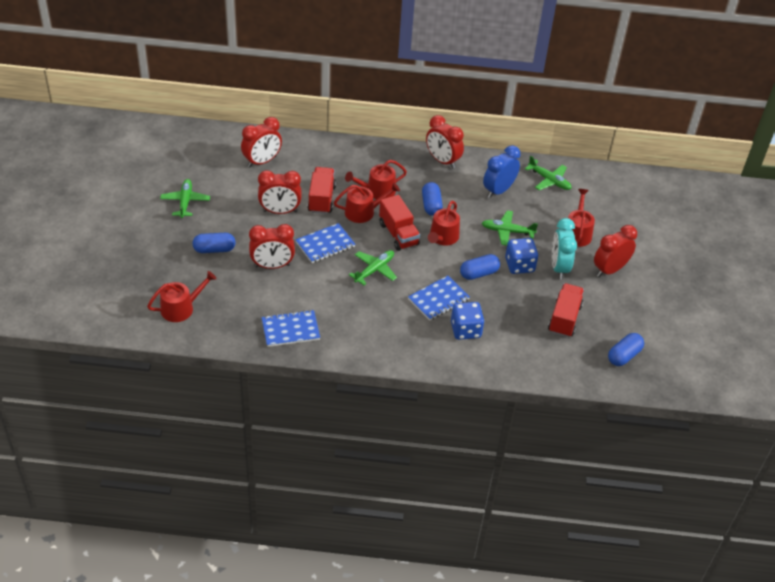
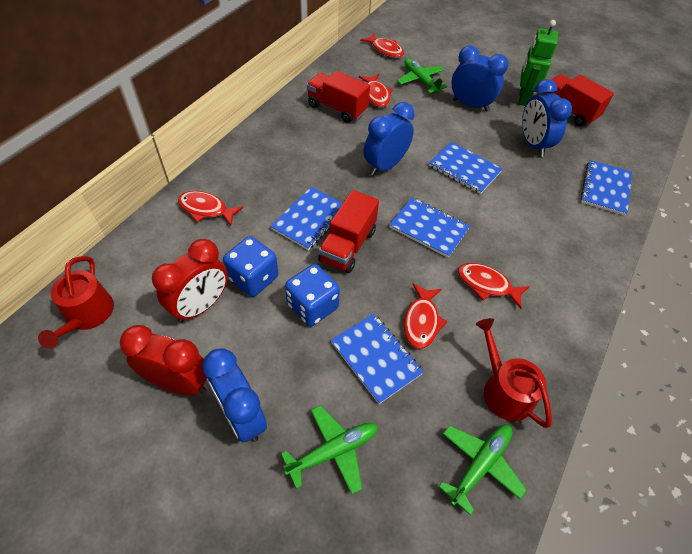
blue capsule: [193,233,235,253] [422,182,443,216] [460,254,500,280] [608,333,644,366] = 4 -> none = 0
blue clock: [483,145,520,198] = 1 -> [202,348,267,443] [364,102,414,176] [451,45,509,112] [522,79,572,157] = 4
blue notebook: [262,310,320,347] [295,223,355,263] [408,276,470,321] = 3 -> [270,187,343,250] [331,314,424,404] [389,197,470,258] [429,142,503,194] [580,160,632,215] = 5
green plane: [160,179,210,218] [349,250,397,285] [482,210,538,246] [525,155,572,190] = 4 -> [281,405,378,494] [397,58,447,93] [439,425,527,515] = 3
green robot: none = 0 -> [519,20,558,106] = 1
red clock: [241,117,282,167] [249,224,295,269] [258,170,302,214] [426,115,464,169] [594,225,637,277] = 5 -> [120,325,207,396] [152,239,228,323] = 2
red fish: none = 0 -> [178,191,244,226] [359,74,393,107] [360,33,404,58] [404,283,448,349] [458,263,530,309] = 5
red watering can: [147,271,216,322] [334,182,400,223] [345,160,407,199] [428,201,460,246] [568,189,595,247] = 5 -> [38,256,114,349] [476,318,552,428] = 2
turquoise clock: [552,218,577,279] = 1 -> none = 0

